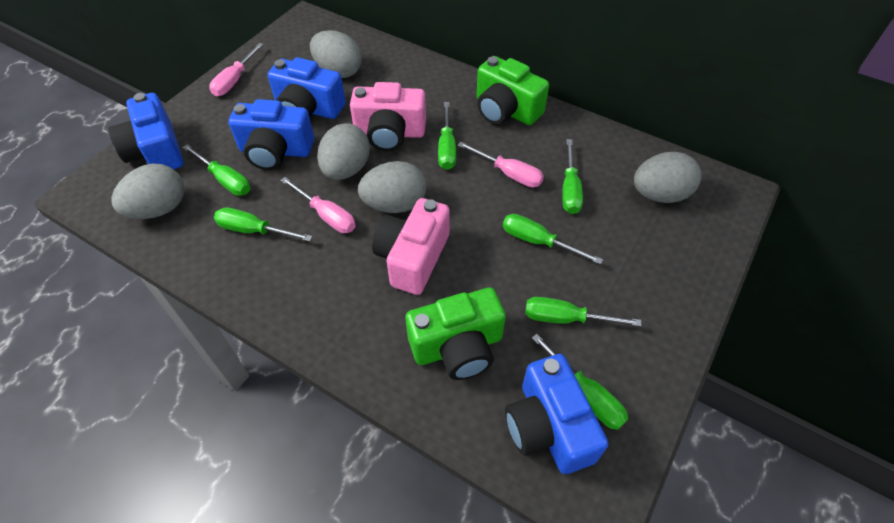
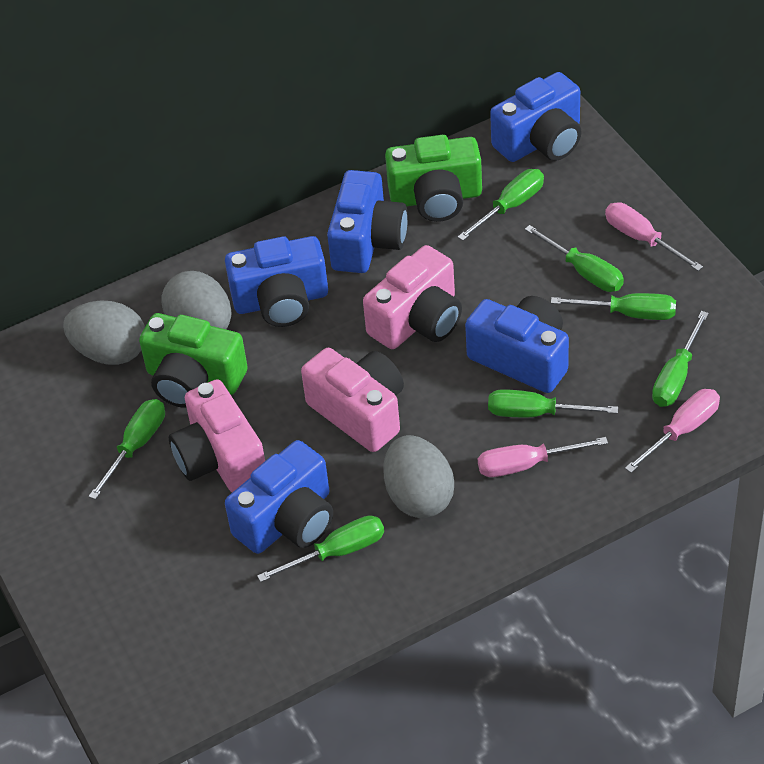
blue camera: [108,93,184,169] [228,99,314,170] [268,57,346,119] [505,354,608,474] = 4 -> [225,236,328,327] [225,440,333,554] [327,170,408,273] [465,296,569,393] [490,72,582,162] = 5
grey egg: [111,164,184,219] [310,30,362,78] [317,123,370,180] [358,161,427,213] [634,152,702,203] = 5 -> [63,300,145,365] [161,271,231,329] [384,435,454,518] = 3
pink camera: [350,82,426,151] [372,198,450,295] = 2 -> [169,379,265,492] [301,348,404,452] [363,245,462,349] = 3

